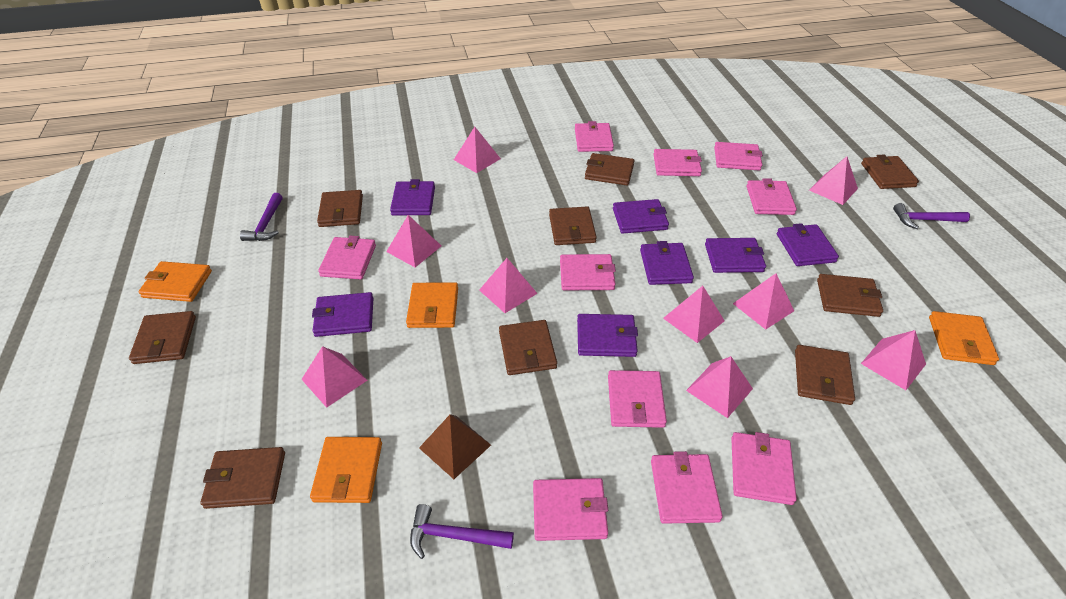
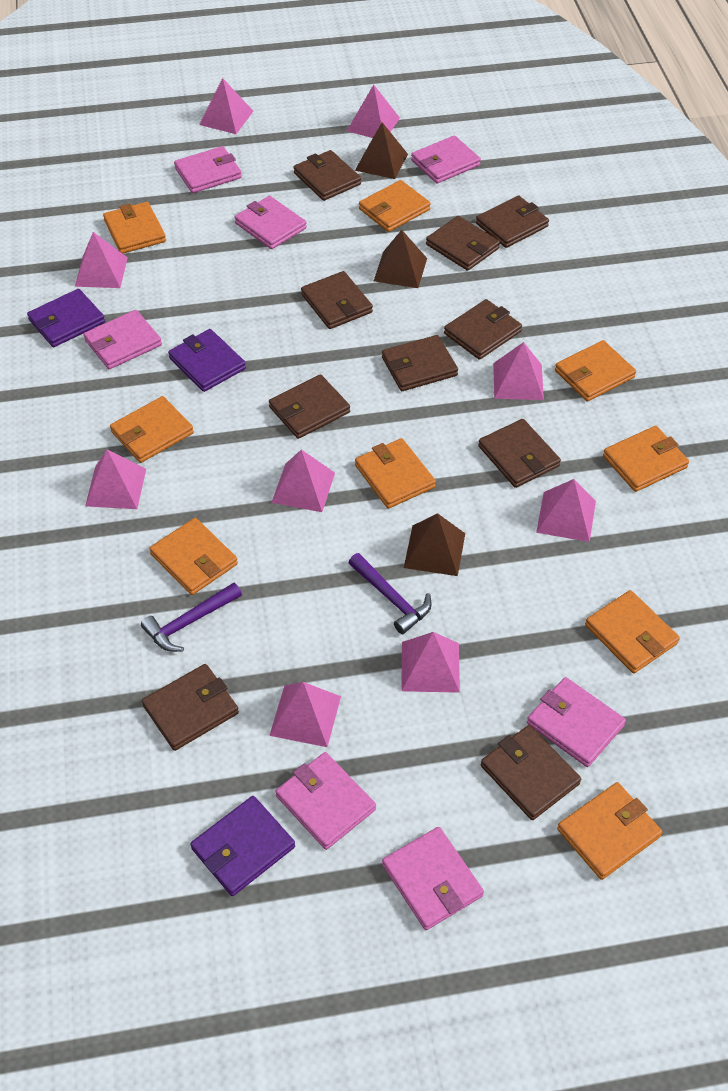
brown pyramid: [419,414,491,479] = 1 -> [355,122,408,179] [374,230,427,288] [404,513,465,576] = 3
brown wallet: [129,311,196,364] [200,447,285,509] [317,190,363,227] [499,320,557,375] [549,206,597,245] [585,153,634,185] [795,345,855,405] [817,274,883,317] [861,154,919,189] = 9 -> [142,664,239,751] [269,374,350,439] [293,150,361,201] [301,271,373,329] [382,335,458,391] [426,216,500,271] [444,299,522,360] [476,195,549,248] [478,419,561,488] [481,725,581,820] = 10
orange wallet: [138,261,212,302] [310,437,382,503] [406,282,458,328] [929,311,999,365] = 4 -> [103,202,166,254] [110,396,194,463] [149,518,238,595] [355,438,436,509] [359,180,431,232] [555,340,636,402] [557,782,662,880] [585,590,680,673] [603,426,689,492] = 9
pink wallet: [318,236,376,279] [533,478,608,541] [560,254,616,291] [575,121,614,152] [608,370,667,428] [651,451,723,524] [653,149,702,176] [714,142,763,170] [731,432,797,505] [746,178,797,215] = 10 -> [83,310,162,369] [174,146,242,193] [234,196,307,249] [275,752,376,850] [382,827,484,930] [411,135,481,183] [527,677,626,767] = 7
purple hammer: [240,193,283,241] [410,504,514,559] [893,203,970,229] = 3 -> [141,583,242,652] [348,553,432,634] = 2
purple wallet: [312,292,373,337] [390,179,435,216] [577,314,638,357] [613,199,669,234] [640,241,694,285] [705,238,766,273] [777,223,839,266] = 7 -> [27,289,105,347] [168,329,246,392] [190,796,295,896] = 3

